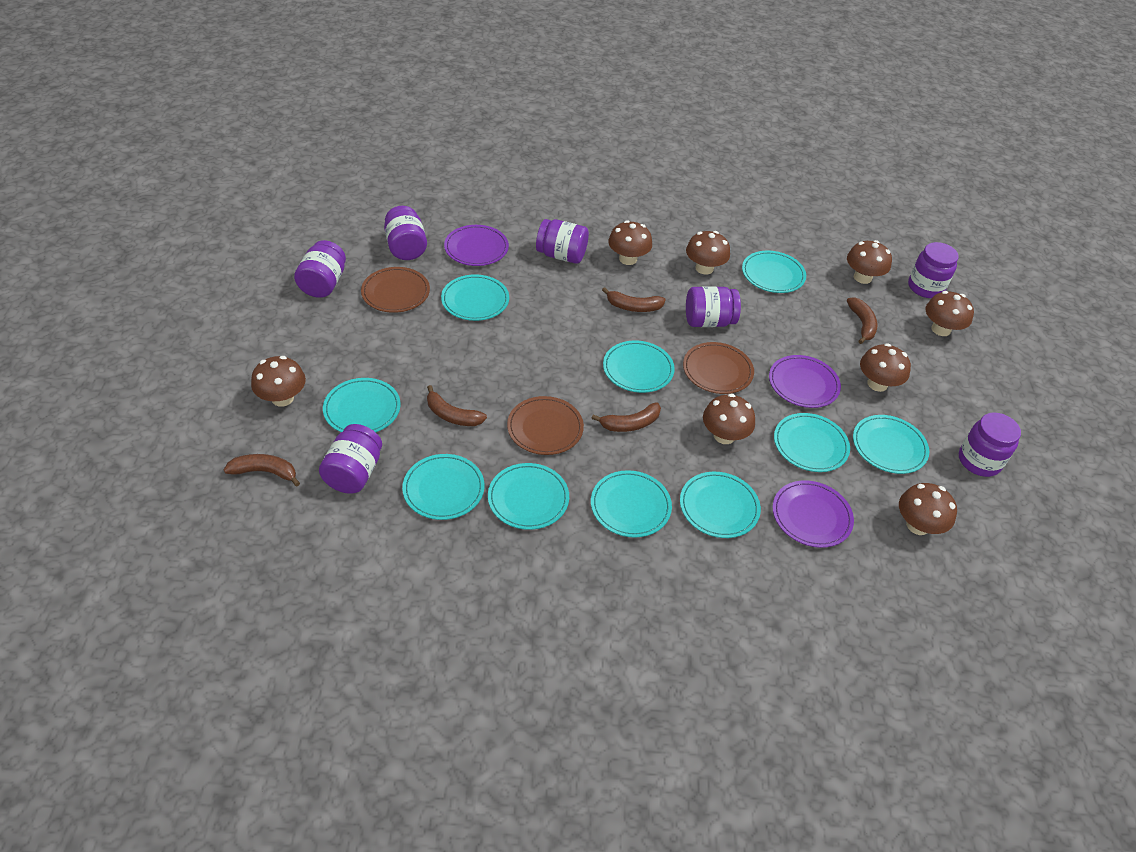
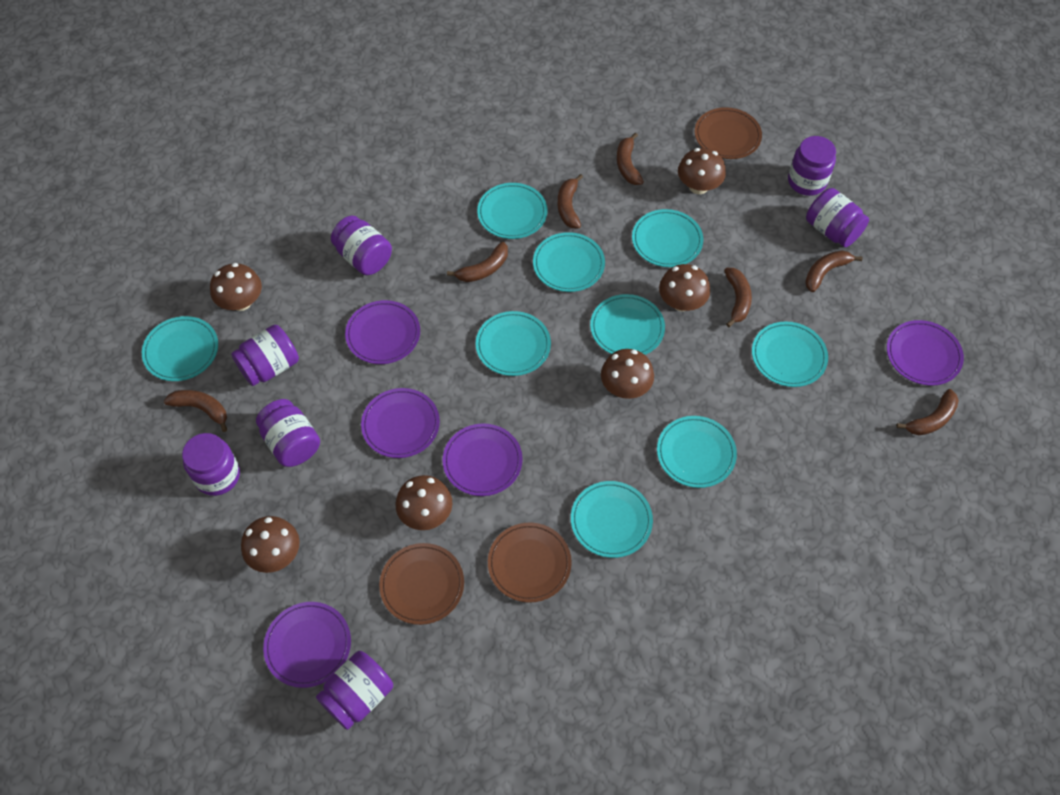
brown banana: [224,454,300,487] [427,385,487,426] [591,402,661,432] [602,287,666,312] [847,297,878,344] = 5 -> [164,390,227,432] [447,242,508,282] [558,174,583,228] [617,133,644,185] [724,268,752,327] [805,250,862,292] [896,389,959,435] = 7
brown mushroom: [251,356,306,407] [608,220,652,265] [686,231,730,274] [703,393,755,444] [847,240,892,284] [860,343,911,392] [899,483,957,535] [926,291,974,336] = 8 -> [210,263,262,311] [241,516,300,573] [396,475,452,530] [601,349,654,399] [659,264,710,312] [678,148,726,194] = 6
purple plate: [444,225,509,266] [769,355,841,408] [773,480,854,548] = 3 -> [263,602,351,688] [345,300,420,364] [361,388,440,458] [443,423,523,496] [887,320,964,386] = 5
turquoise plate: [323,378,401,432] [402,454,484,520] [441,274,509,321] [488,463,569,530] [591,470,672,538] [603,341,675,393] [680,472,761,538] [742,251,806,293] [774,413,850,472] [853,415,929,474] = 10 -> [142,316,218,381] [476,311,551,376] [477,183,547,239] [533,232,605,292] [571,481,653,558] [590,294,665,355] [632,209,703,267] [657,416,737,488] [752,321,828,387] = 9

